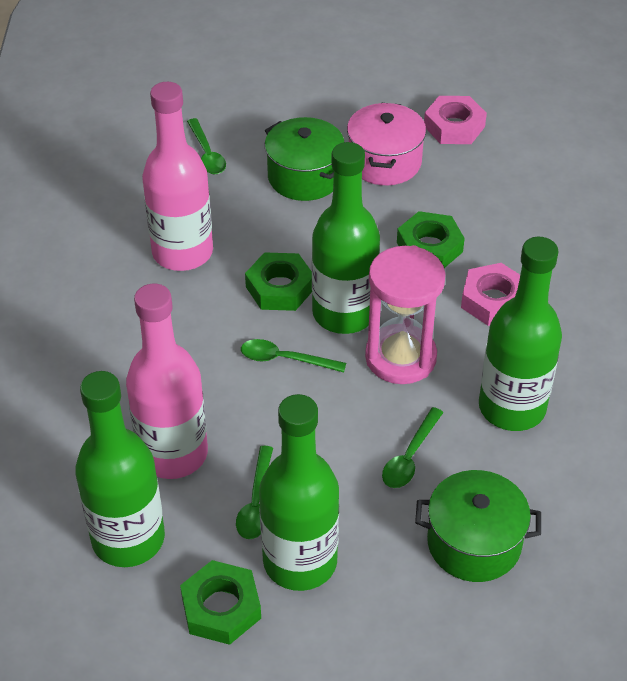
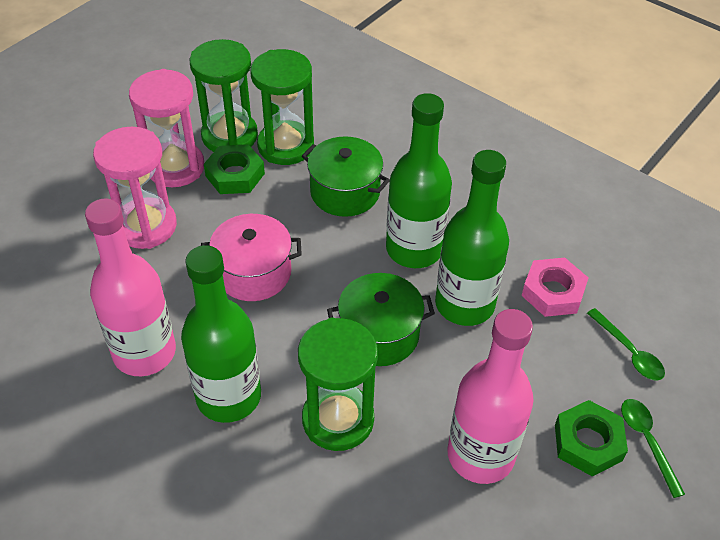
green bottle: [75,371,165,567] [259,394,339,591] [312,142,380,334] [479,237,562,431] = 4 -> [181,245,261,423] [386,93,452,268] [435,150,509,326] = 3
green hourglass: none = 0 -> [190,39,258,152] [250,49,314,165] [298,318,378,451] = 3
green nut: [180,560,261,645] [245,252,312,311] [397,211,465,268] = 3 -> [204,144,265,194] [555,400,628,477] = 2
green spoon: [187,118,226,174] [236,446,273,539] [241,339,346,373] [382,407,444,488] = 4 -> [587,308,665,381] [621,399,685,498] = 2
pink hourglass: [365,245,446,384] = 1 -> [93,127,177,249] [129,69,204,187] = 2
pink nut: [424,96,487,144] [461,263,520,326] = 2 -> [522,258,588,317] = 1

